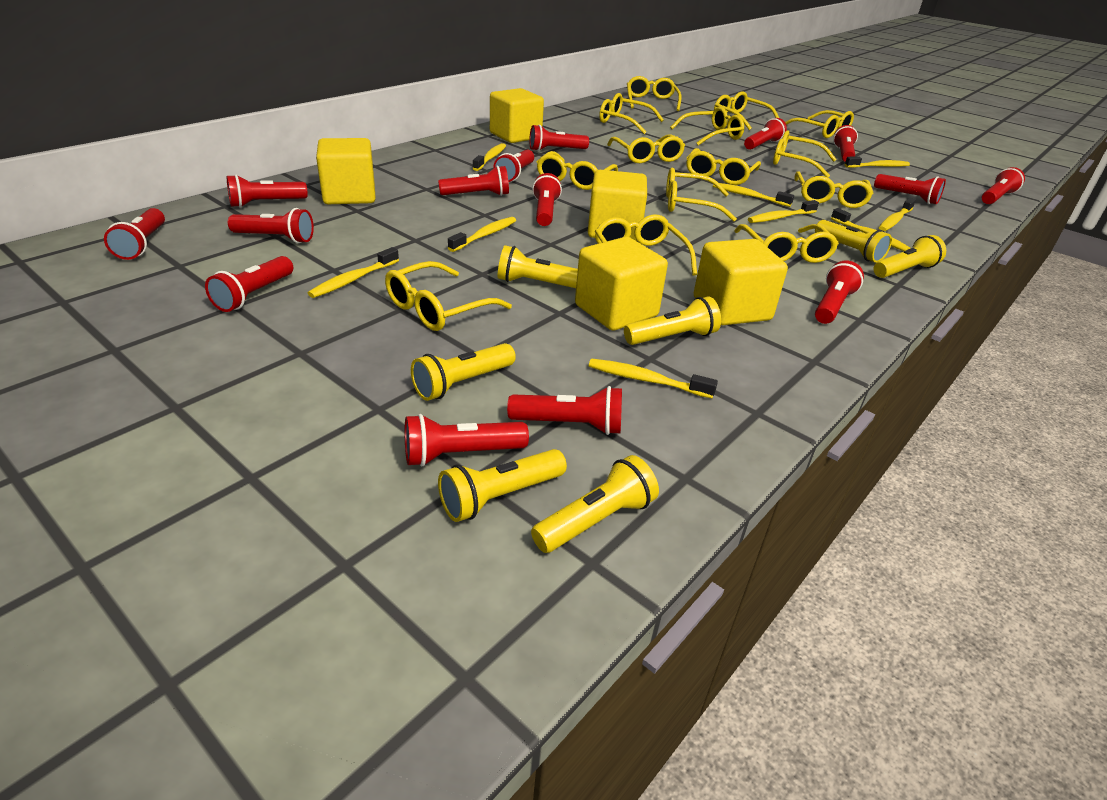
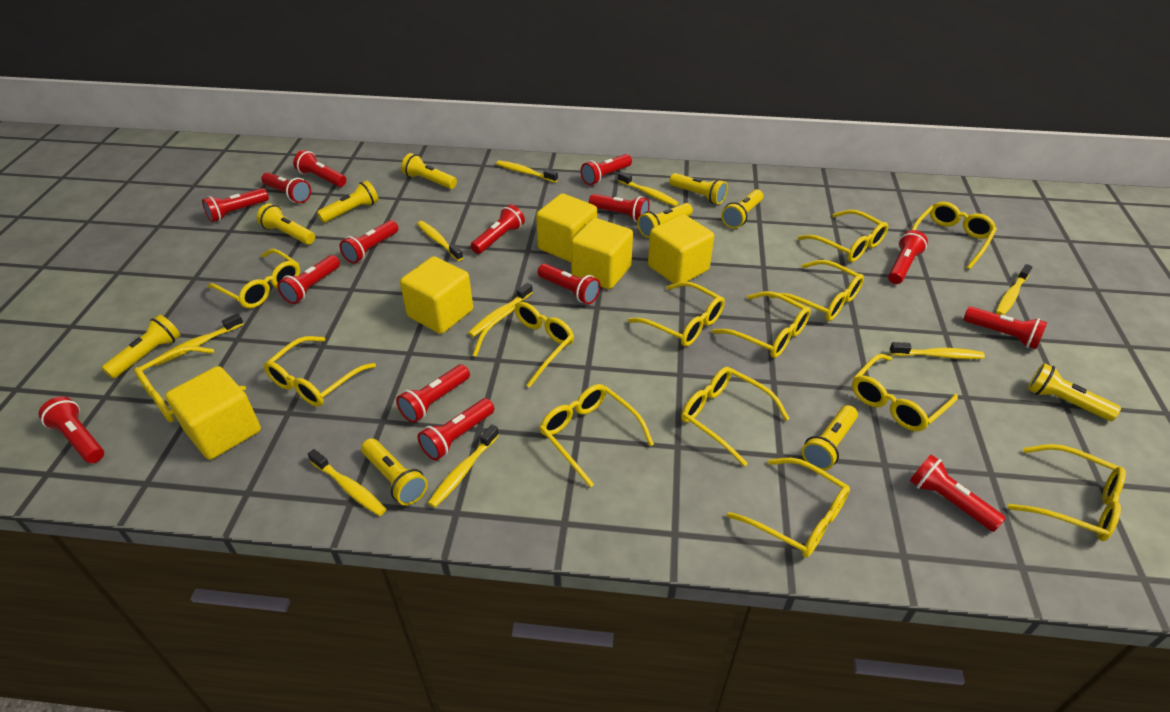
yellow flashlight: [411,343,516,401] [438,449,567,522] [498,245,578,288] [531,455,659,553] [624,296,721,345] [815,220,892,263] [873,235,946,278] = 7 -> [102,314,180,379] [257,203,315,245] [317,180,379,223] [361,438,428,505] [401,153,457,189] [637,203,693,238] [669,173,728,204] [721,189,763,228] [802,405,858,471] [1028,363,1121,421] = 10

